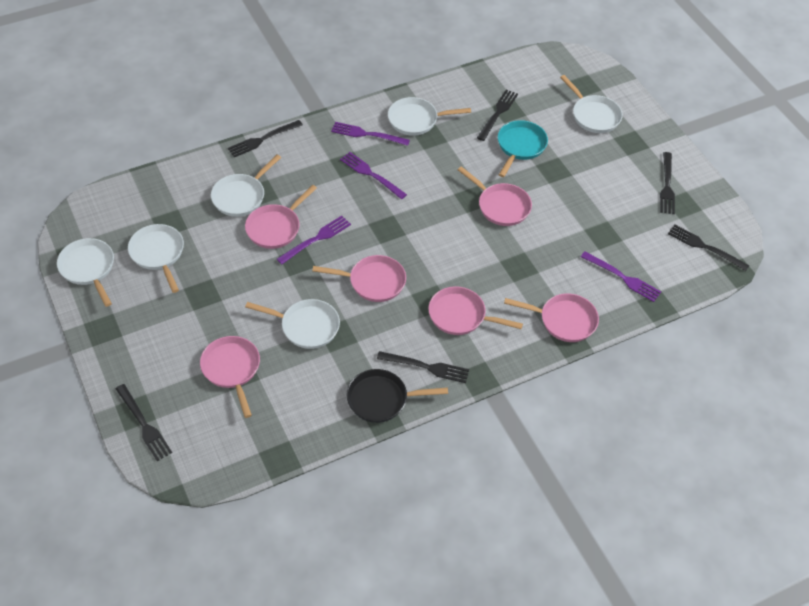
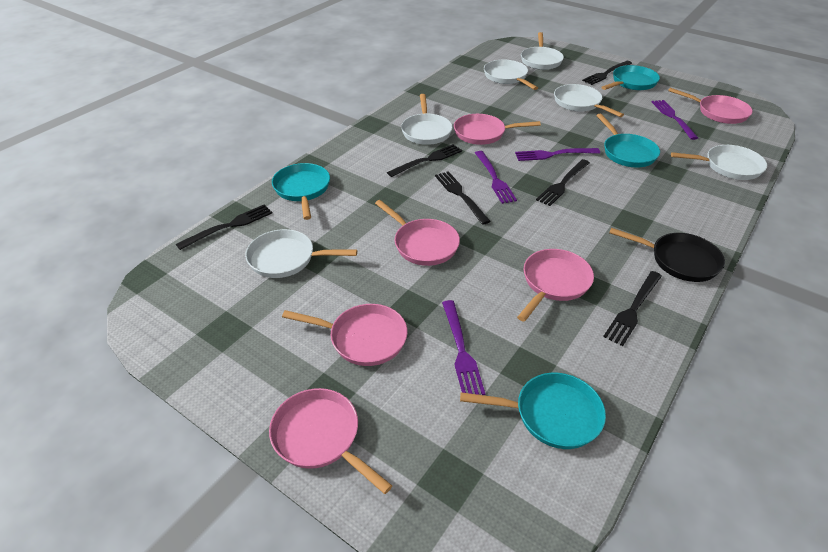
turquoise pan: [498,120,548,177] = 1 -> [272,163,330,220] [460,373,606,449] [596,114,660,167] [601,65,660,90] = 4

